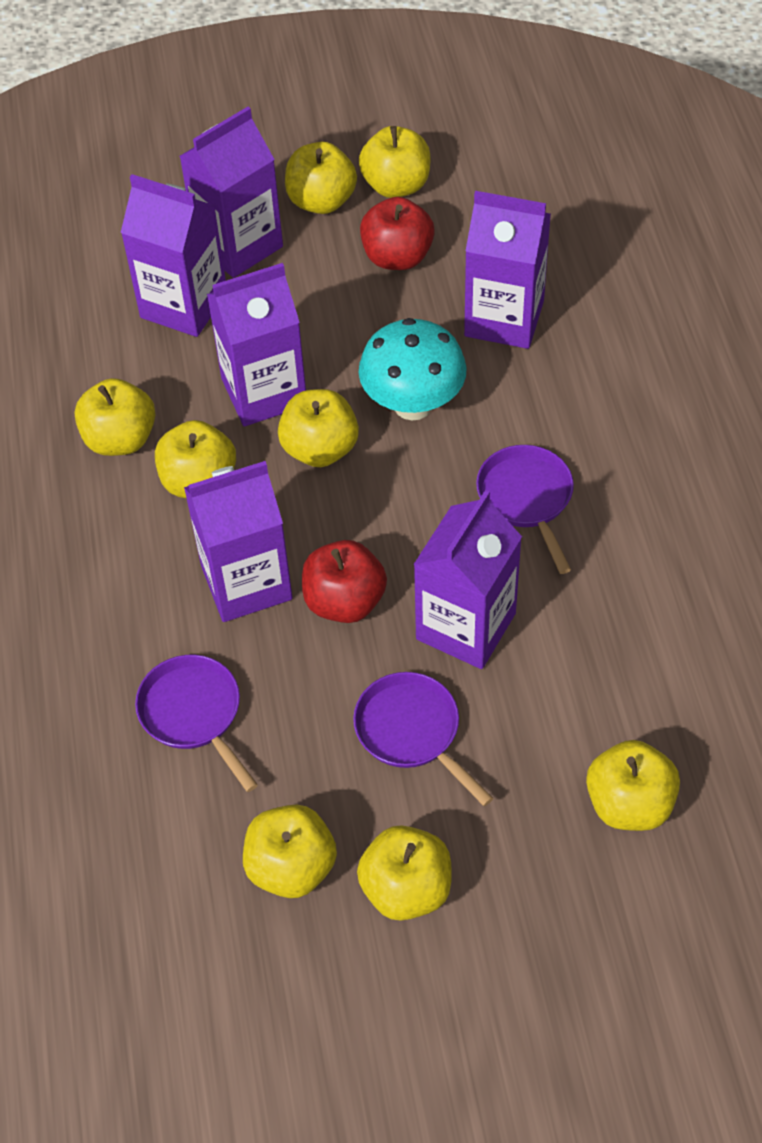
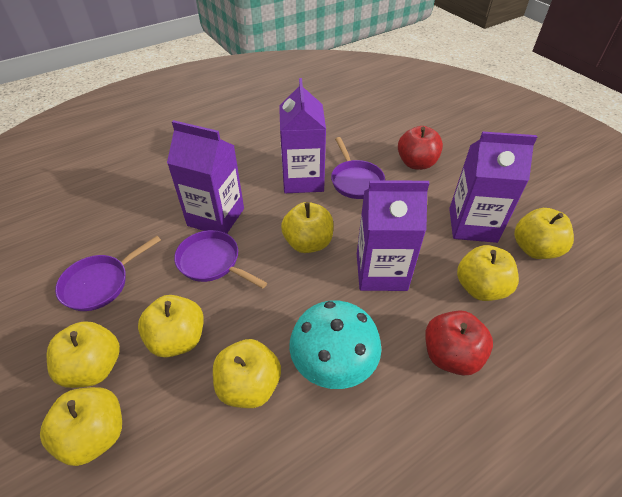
purple carton: [121,174,226,337] [179,107,283,278] [184,461,293,622] [207,263,306,427] [413,490,522,669] [464,191,551,349] = 6 -> [167,120,244,234] [279,78,326,193] [357,180,430,291] [449,131,537,243] = 4
yellow apple: [75,378,155,456] [155,420,236,498] [243,805,337,898] [278,389,359,467] [285,142,357,214] [357,825,452,921] [359,126,431,198] [586,740,680,831] = 8 -> [40,387,122,466] [47,321,120,388] [138,295,204,358] [213,339,281,408] [281,202,334,253] [457,245,519,301] [514,208,574,259] = 7

